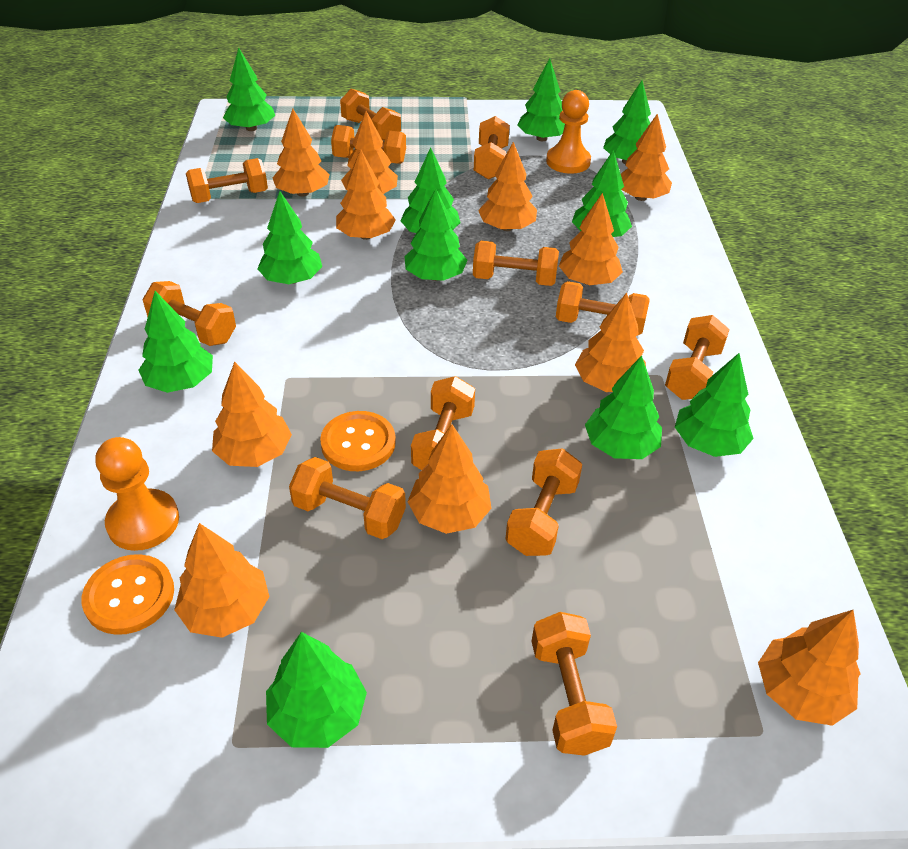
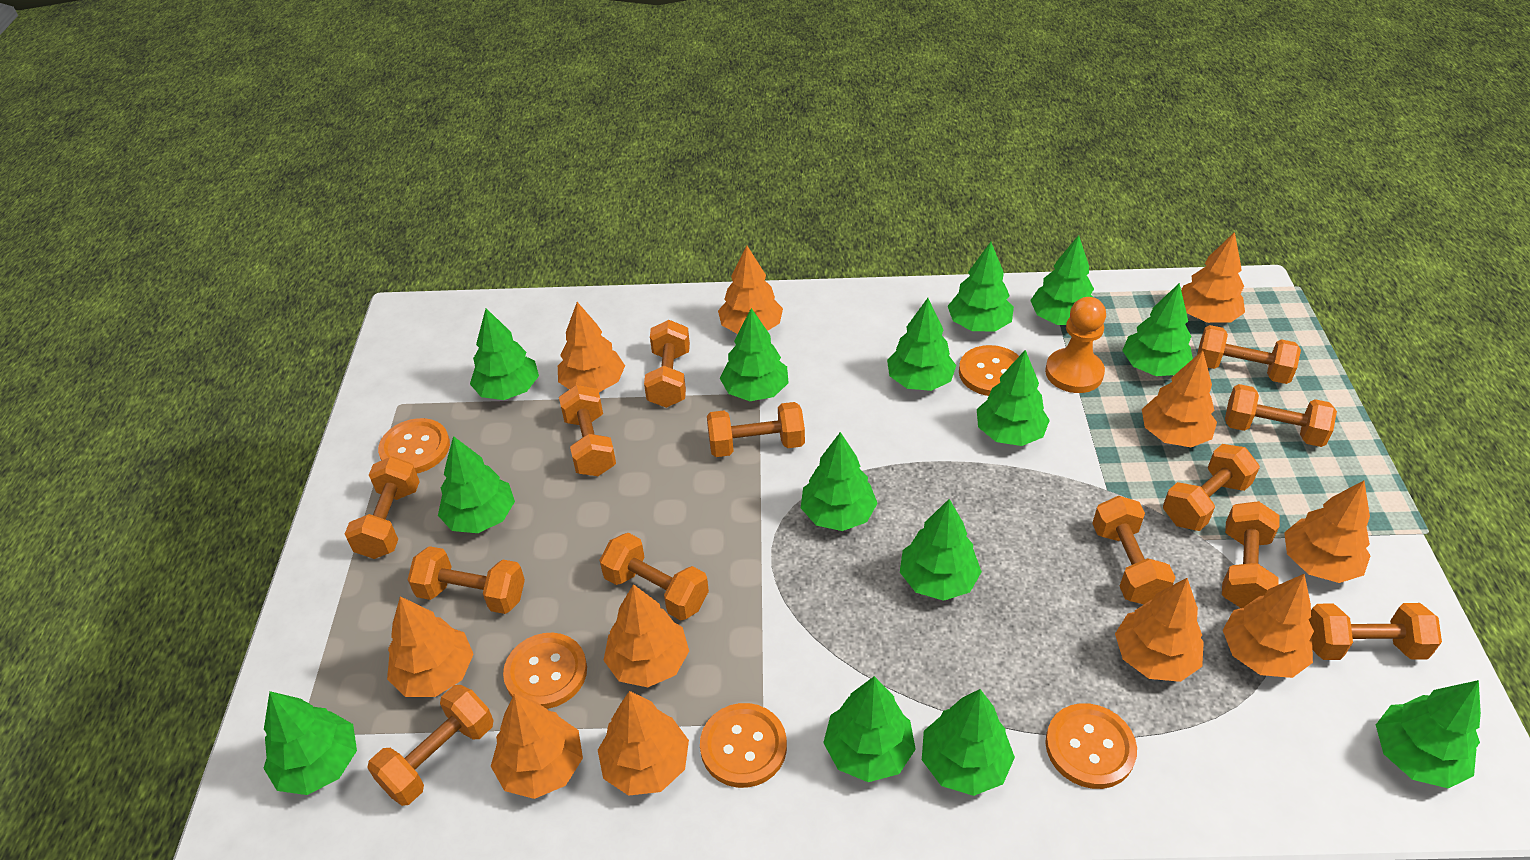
green tree: [139,291,213,393] [223,48,275,131] [257,191,322,284] [266,632,367,748] [400,147,460,233] [404,188,468,281] [517,58,565,141] [572,150,632,237] [585,356,662,459] [603,80,651,164] [675,353,754,457] = 11 -> [263,691,357,795] [438,436,515,533] [470,308,539,400] [720,308,789,401] [801,432,878,531] [823,676,916,782] [887,298,956,391] [900,499,982,601] [922,689,1015,796] [948,242,1014,332] [977,350,1050,446] [1030,235,1094,325] [1122,283,1193,376] [1376,680,1481,789] = 14
orange button: [82,554,174,635] [320,411,396,471] = 2 -> [378,418,450,473] [503,633,587,709] [700,703,787,788] [959,345,1019,396] [1045,703,1137,789] = 5
orange dumbbell: [142,281,236,346] [186,158,268,203] [289,457,406,539] [331,125,406,164] [340,89,401,141] [411,376,475,470] [473,241,559,286] [474,116,510,180] [506,448,582,556] [532,612,617,756] [556,281,650,335] [665,315,730,400] = 12 -> [345,456,420,559] [367,685,494,806] [408,546,525,614] [559,385,616,476] [600,533,709,621] [644,320,690,408] [707,402,805,457] [1092,496,1176,604] [1163,444,1260,531] [1197,325,1301,384] [1222,501,1280,608] [1225,384,1337,447] [1309,603,1442,660] = 13
orange pawn: [96,437,179,551] [546,90,591,174] = 2 -> [1045,297,1106,393] = 1

